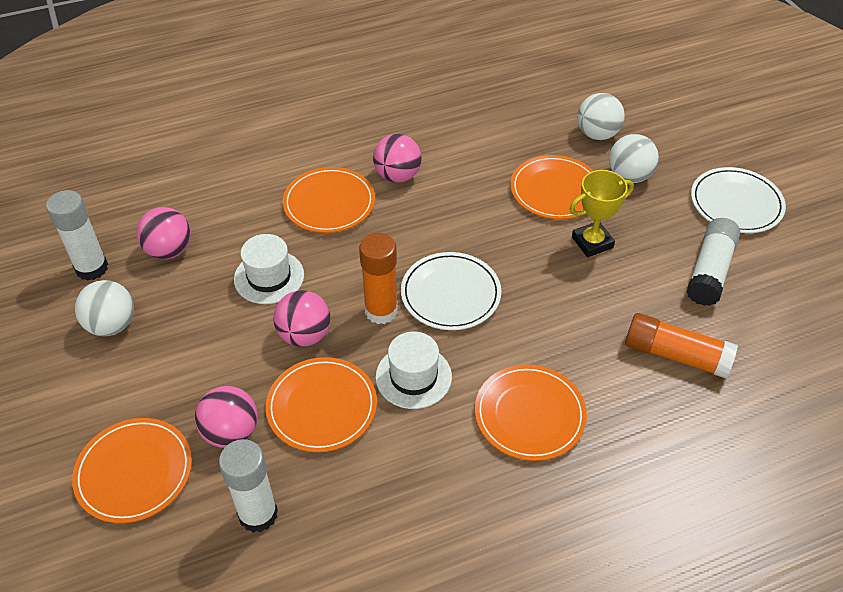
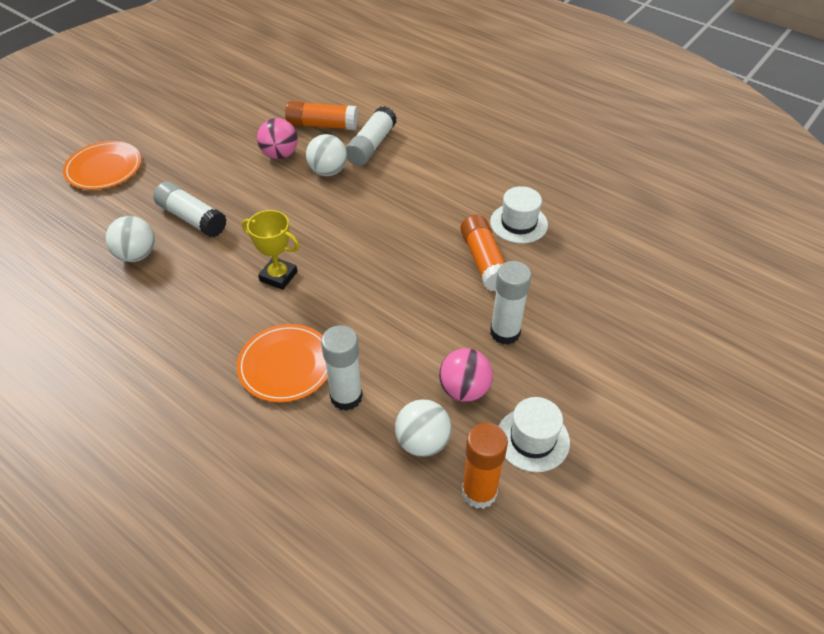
orange glue stick: [359,233,398,324] [625,313,738,379] = 2 -> [285,101,358,130] [460,215,505,291] [462,423,508,509] = 3
orange plate: [72,418,192,523] [266,357,377,452] [283,167,375,233] [475,365,587,461] [510,155,593,219] = 5 -> [63,141,141,190] [237,324,328,403] = 2
pink ball: [137,207,191,259] [195,386,258,448] [273,290,330,347] [373,134,422,183] = 4 -> [257,118,298,159] [439,348,493,402] = 2
white glue stick: [46,190,108,281] [219,439,278,533] [687,218,740,306] = 3 -> [153,181,227,237] [321,325,363,411] [346,106,397,166] [490,261,531,345] = 4
white plate: [401,252,501,330] [691,167,786,233] = 2 -> none = 0

